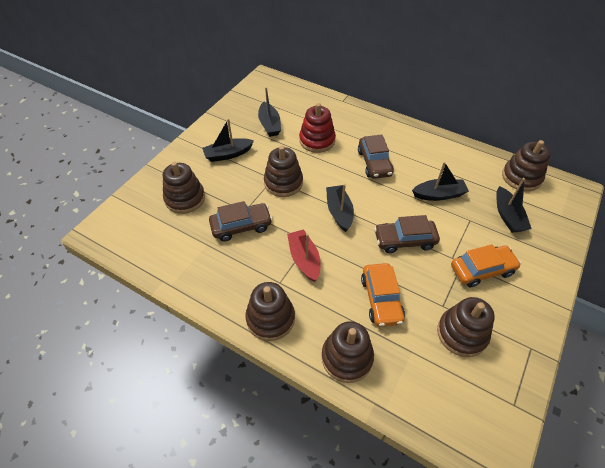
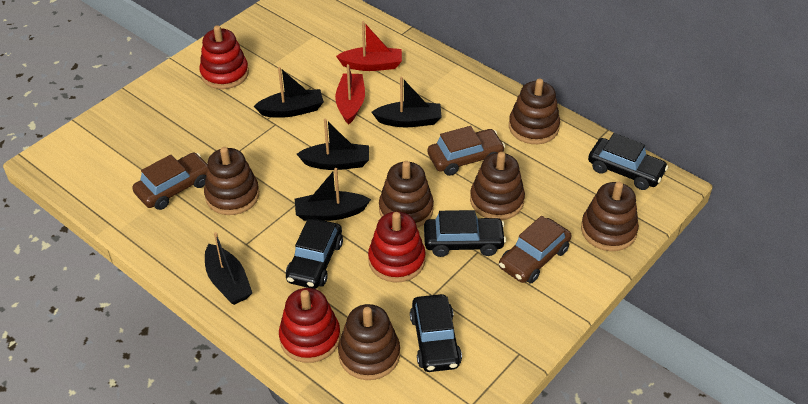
black car: none = 0 -> [286,219,343,289] [410,294,462,372] [424,210,506,257] [588,133,668,190] = 4
orange car: [361,263,405,327] [451,244,521,288] = 2 -> none = 0
red boat: [287,229,320,282] = 1 -> [335,64,365,125] [336,21,402,71] = 2
red stacking toy: [299,103,336,153] = 1 -> [199,25,249,89] [279,288,341,363] [368,212,426,282] = 3

